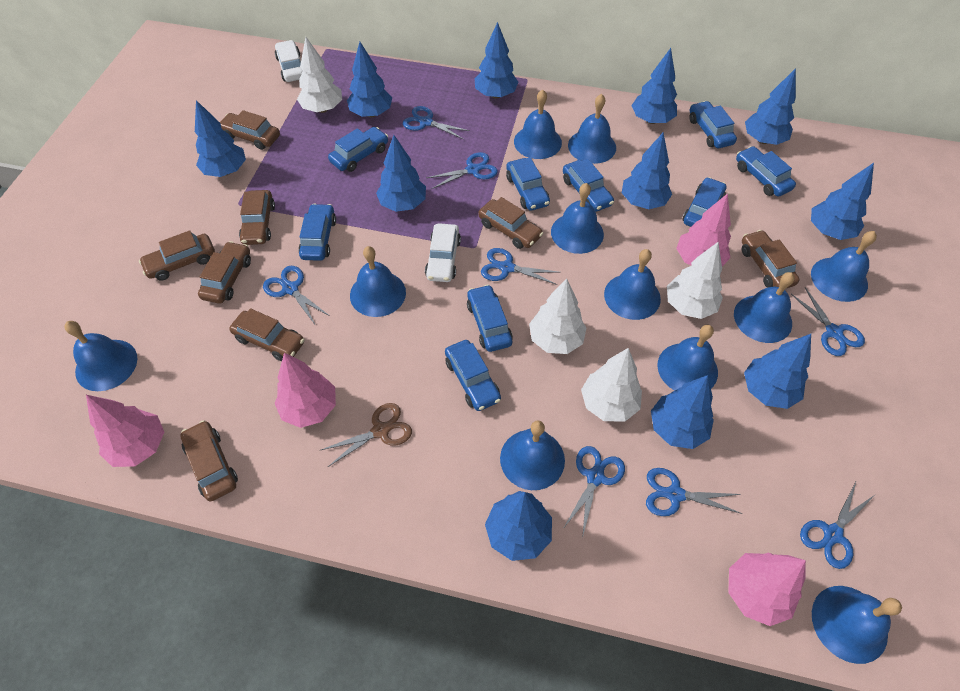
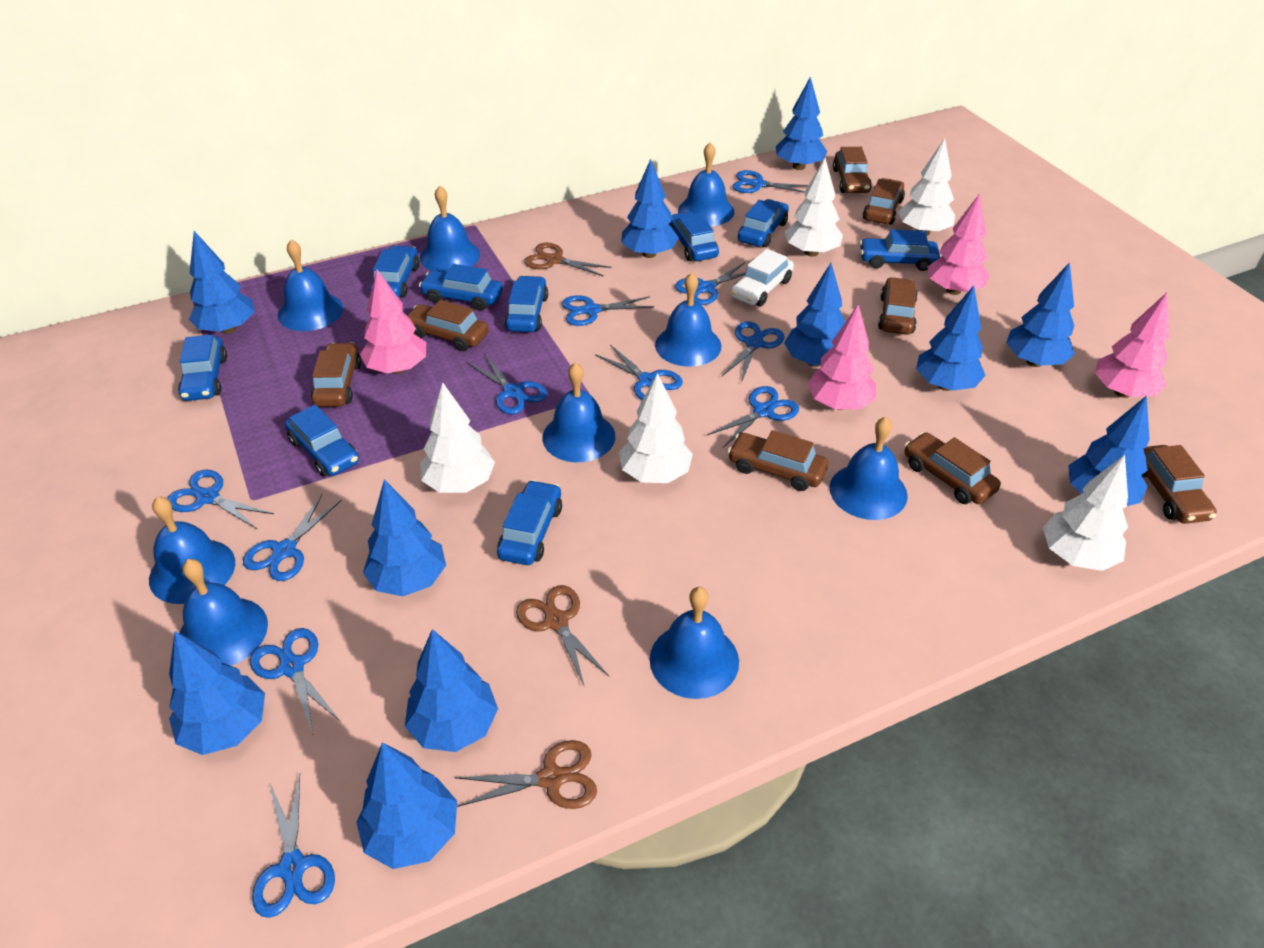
blue bell: [64,321,137,391] [350,246,406,317] [500,420,565,490] [514,90,562,159] [551,183,604,254] [568,94,616,164] [604,249,661,320] [657,325,718,390] [734,272,795,343] [811,231,877,302] [812,586,902,664] = 11 -> [149,496,235,604] [179,559,268,666] [278,240,343,331] [420,186,480,272] [542,362,615,462] [650,587,739,699] [655,273,721,367] [678,143,734,226] [829,417,908,520] = 9
blue scissors: [263,266,330,324] [403,106,470,139] [426,152,498,189] [481,248,561,285] [563,446,625,538] [646,468,742,516] [791,287,865,356] [800,482,875,569] = 8 -> [167,470,274,529] [243,494,342,581] [250,628,341,734] [252,774,335,918] [467,353,547,414] [562,295,654,326] [595,345,683,400] [675,262,746,305] [707,386,799,448] [722,321,784,383] [732,170,808,193] = 11
brown scissors: [321,403,412,467] = 1 -> [455,740,597,809] [516,585,609,687] [524,243,611,277] = 3
white car: [275,40,303,82] [425,223,461,282] = 2 -> [731,249,794,306] = 1
white tree: [297,37,342,113] [529,278,587,354] [581,348,642,422] [667,242,723,319] = 4 -> [420,382,495,493] [619,373,693,483] [785,158,843,257] [898,138,955,236] [1043,455,1128,571] = 5

